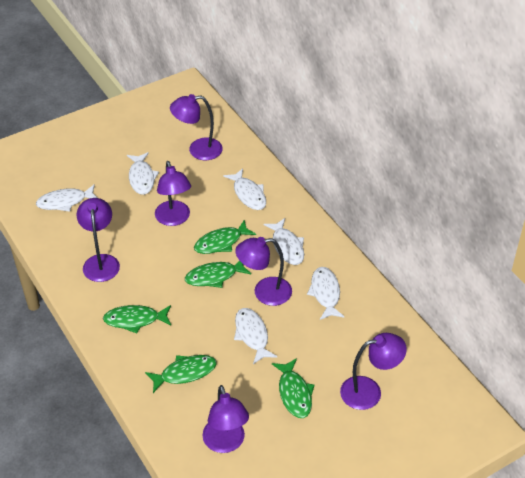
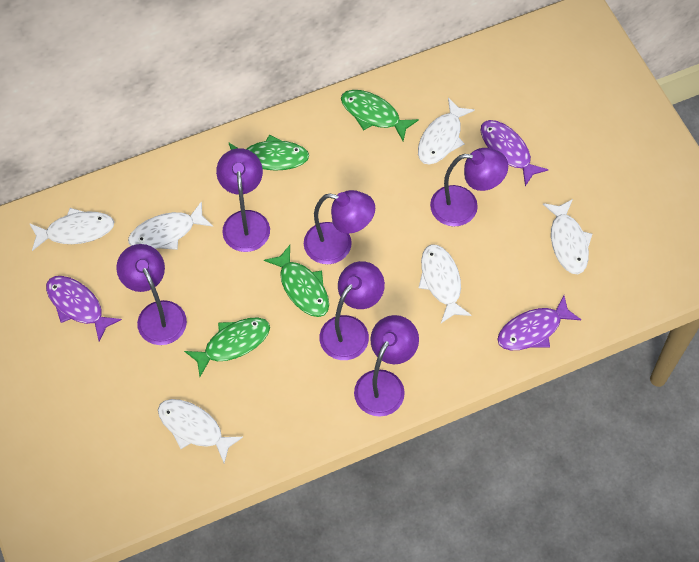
green fish: [103,305,171,334] [145,355,217,393] [185,260,251,288] [194,220,256,254] [272,358,314,418] = 5 -> [184,317,270,377] [228,135,309,171] [264,245,329,317] [341,90,419,141] = 4
purple fish: none = 0 -> [46,276,122,341] [481,120,549,186] [497,295,581,350] = 3

